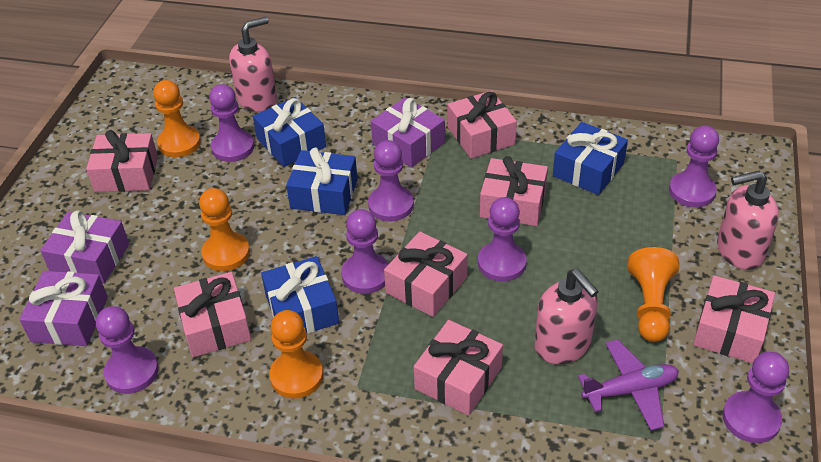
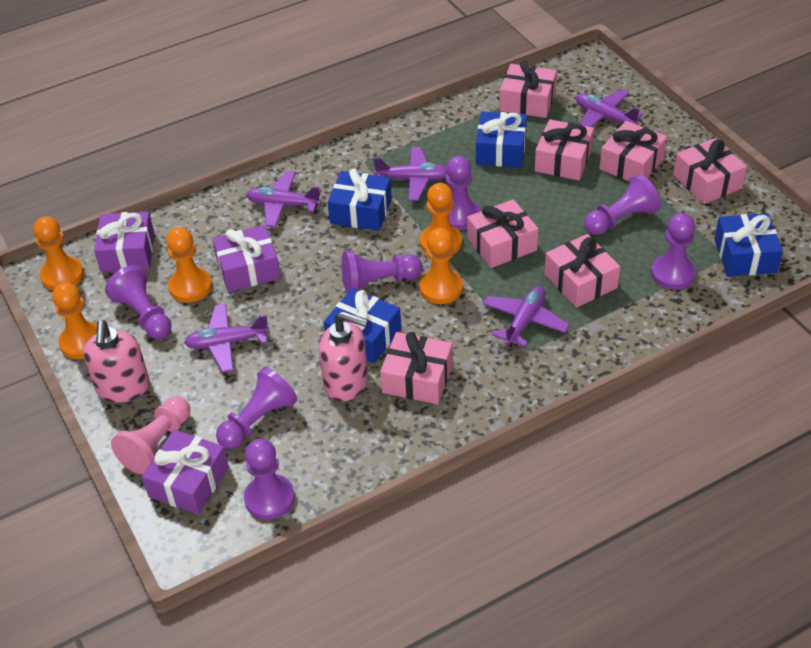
orange pawn: [153,80,201,157] [199,188,250,271] [269,310,323,398] [627,247,679,342] = 4 -> [33,216,84,290] [52,283,97,359] [166,227,212,303] [419,228,463,304] [420,183,462,254] = 5
pink pawn: none = 0 -> [111,397,190,474] = 1
pink soap dispenser: [229,17,277,112] [535,269,599,364] [717,170,779,270] = 3 -> [83,320,150,403] [319,311,368,402] = 2
purple plane: [578,339,679,430] = 1 -> [184,304,269,372] [246,171,321,227] [373,147,447,201] [483,286,570,347] [576,90,643,127] = 5

